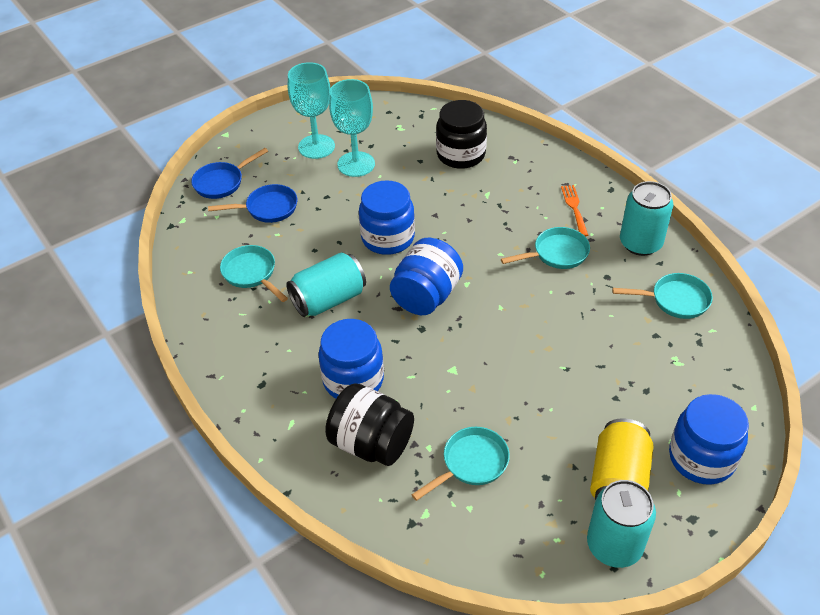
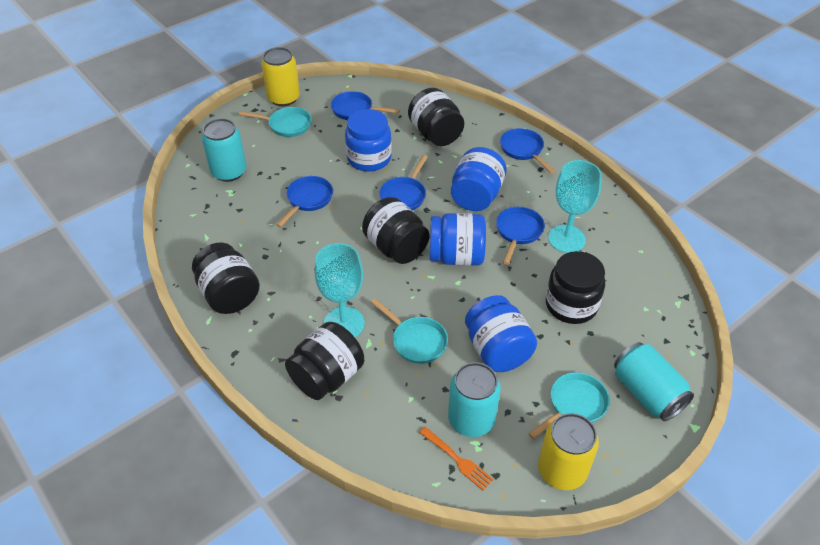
black jar: [325,383,414,466] [436,100,487,169] = 2 -> [192,243,260,314] [285,322,364,400] [362,197,430,264] [408,88,464,146] [546,251,605,324] = 5
blue pan: [191,148,268,199] [208,184,298,223] = 2 -> [276,176,333,227] [331,91,400,120] [380,155,428,210] [496,207,545,265] [500,128,555,173] = 5
turquoise pan: [220,245,288,302] [411,427,510,501] [501,227,590,269] [612,273,713,319] = 4 -> [239,107,311,137] [371,299,448,364] [528,372,610,439] = 3
yellow can: [590,418,654,501] = 1 -> [261,47,300,106] [538,413,599,490] = 2

